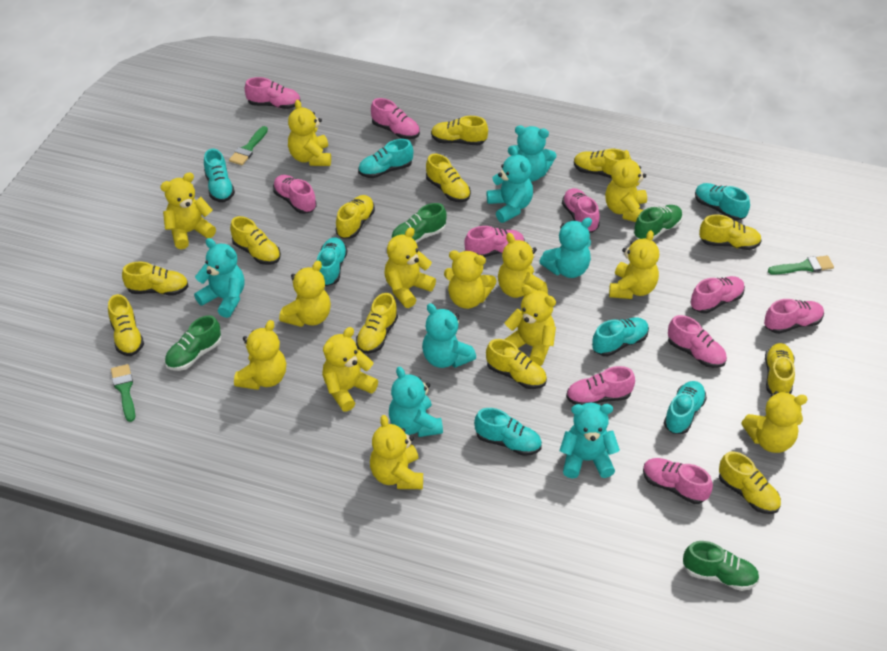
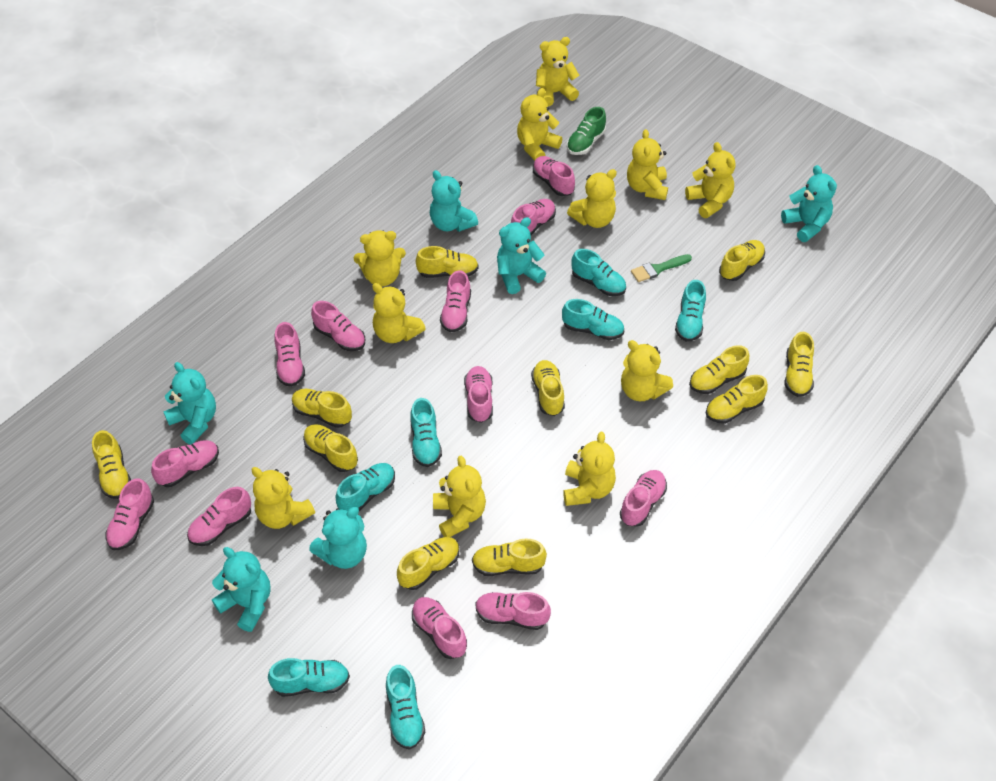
green brush: [111,364,135,422] [229,126,268,165] [768,255,834,275] = 3 -> [631,254,692,282] = 1
green shoe: [165,315,221,371] [391,203,447,243] [634,205,683,240] [683,541,759,591] = 4 -> [567,107,606,155] = 1
pink shoe: [245,77,301,109] [273,175,316,214] [371,98,420,139] [464,226,525,257] [562,188,600,233] [566,366,635,405] [643,458,713,504] [668,315,727,368] [690,276,745,314] [764,299,824,334] = 10 -> [105,478,154,550] [151,440,219,487] [187,487,251,546] [274,322,305,387] [311,301,365,351] [412,597,467,659] [440,270,471,332] [464,366,493,423] [475,592,551,630] [511,199,556,235] [533,156,575,196] [620,470,667,527] = 12
turquoise teddy bear: [194,238,245,318] [389,367,443,437] [422,303,476,368] [487,146,533,223] [508,125,556,182] [539,218,592,278] [559,403,620,479] = 7 -> [163,362,216,445] [212,547,271,632] [309,507,367,569] [430,170,478,232] [497,217,546,294] [781,165,837,242] = 6
yellow shoe: [108,294,144,356] [122,261,189,295] [230,216,281,265] [335,195,375,239] [356,293,398,354] [426,154,471,202] [431,116,488,145] [486,339,547,389] [574,149,631,179] [699,215,762,250] [719,451,781,514] [765,343,795,394] = 12 -> [92,430,131,499] [292,389,352,428] [303,424,358,472] [397,537,460,590] [416,246,479,278] [472,539,547,576] [531,360,565,416] [689,345,749,394] [706,375,768,424] [719,240,765,281] [785,332,814,397] = 11
yellow teddy bear: [160,172,216,249] [234,320,286,390] [279,260,331,327] [288,100,331,166] [322,327,378,412] [370,415,423,489] [385,227,436,308] [444,250,497,309] [498,233,548,298] [504,285,556,366] [605,150,647,222] [609,230,659,299] [741,391,808,453] = 13 -> [252,467,315,529] [354,230,406,286] [372,283,426,343] [433,456,486,537] [517,88,562,161] [536,37,580,106] [563,432,616,506] [567,169,617,228] [621,340,673,401] [627,129,668,200] [685,142,736,218] = 11

